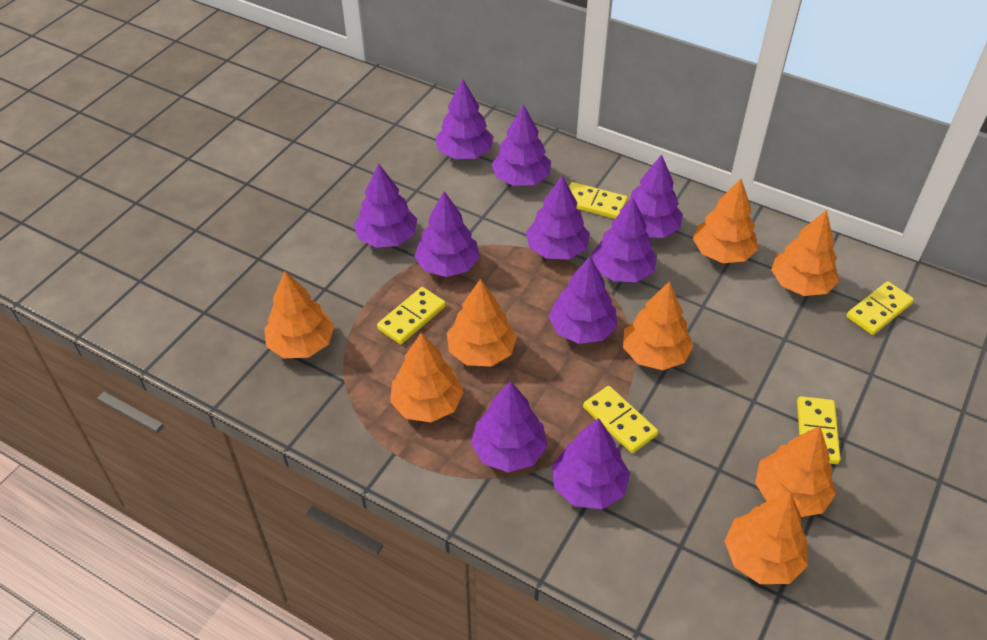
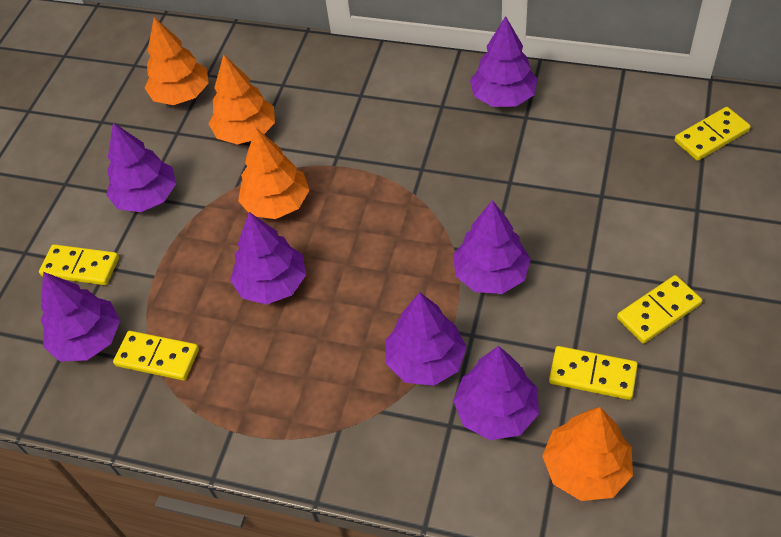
orange tree: [264,271,334,358] [390,333,464,422] [447,279,517,367] [623,281,694,370] [693,179,758,263] [724,493,808,584] [755,426,836,517] [771,210,839,296] = 8 -> [145,17,209,105] [209,54,275,145] [238,128,310,219] [542,407,633,501] = 4
purple tree: [354,164,417,248] [414,191,480,277] [435,79,494,159] [471,381,547,472] [492,104,551,186] [526,175,590,259] [548,256,617,344] [552,418,630,509] [591,198,657,282] [620,154,683,238] = 10 -> [41,272,120,362] [106,123,176,212] [230,212,306,305] [386,292,467,386] [453,200,531,294] [453,346,539,440] [470,16,538,107] = 7

